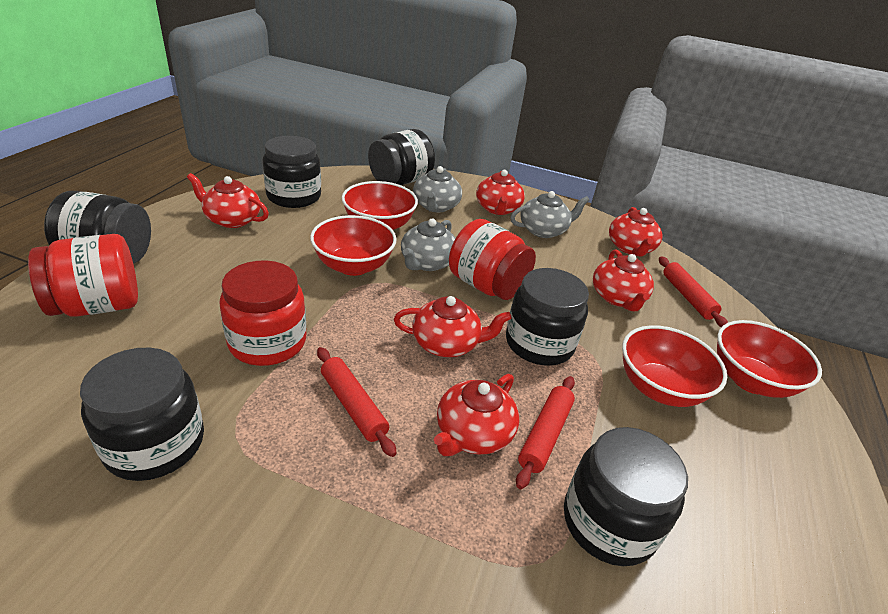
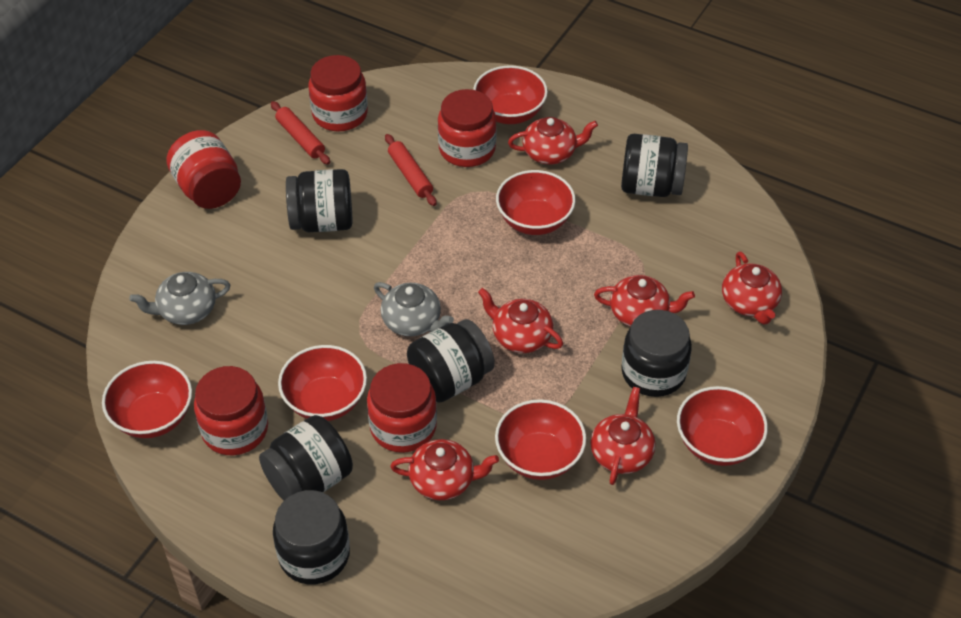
grey teapot: [401,218,455,271] [413,166,462,212] [510,191,590,238] = 3 -> [129,272,231,325] [374,282,454,336] = 2
red bowl: [310,215,396,276] [342,181,418,230] [622,325,727,407] [717,320,822,398] = 4 -> [102,361,192,438] [278,345,367,421] [473,65,548,124] [495,399,586,480] [496,170,576,235] [677,386,768,466] = 6
red jar: [28,234,138,317] [219,260,306,366] [449,219,536,300] = 3 -> [166,130,241,209] [194,366,268,455] [309,55,368,131] [367,363,437,453] [438,89,497,167] = 5
red rolling pin: [317,347,397,457] [516,376,575,489] [659,256,728,327] = 3 -> [271,101,330,165] [385,134,436,206] = 2

